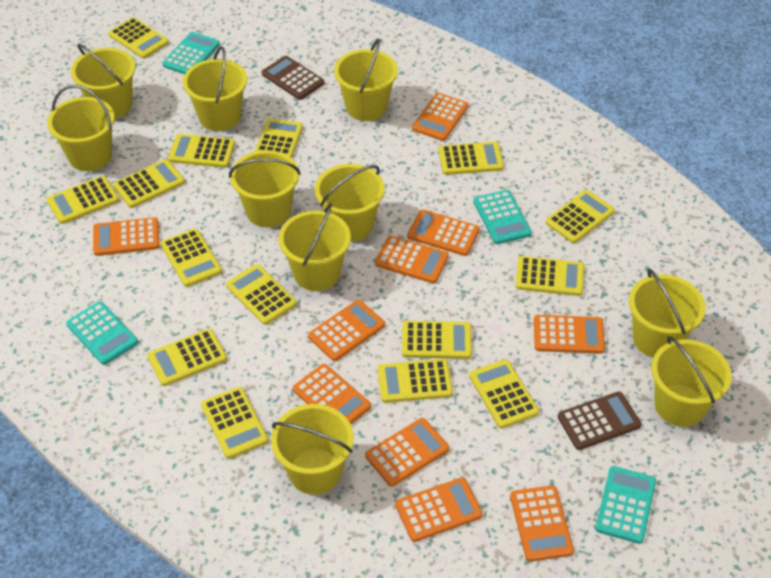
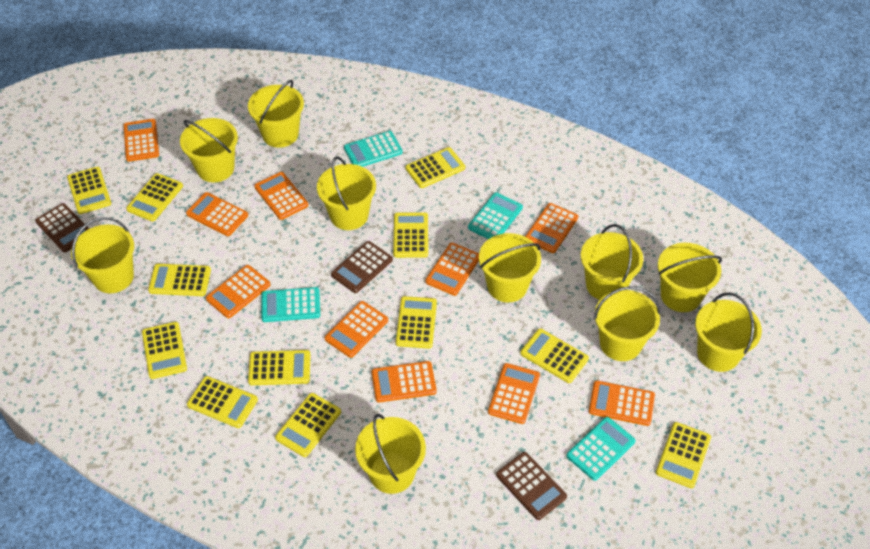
brown calculator: [262,56,325,100] [558,392,642,450] = 2 -> [35,203,89,252] [331,241,393,293] [496,452,567,520] = 3
yellow calculator: [47,176,119,224] [108,17,169,59] [113,159,185,208] [147,329,227,386] [161,228,222,287] [168,134,235,168] [201,387,269,459] [226,264,297,325] [255,118,303,158] [378,359,453,403] [402,321,472,359] [438,142,504,175] [469,359,539,428] [515,256,584,296] [545,190,615,243] = 15 -> [67,167,111,214] [126,173,183,222] [142,322,187,379] [148,264,211,296] [187,376,258,428] [248,350,311,385] [275,393,341,457] [393,212,428,258] [396,296,437,348] [406,147,465,188] [520,329,589,383] [656,422,711,488] = 12

